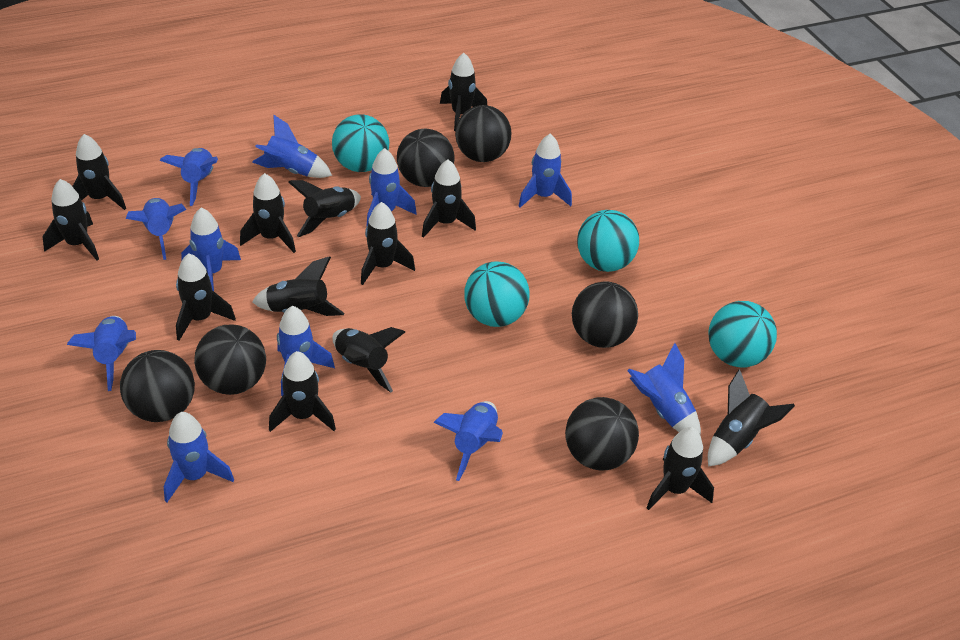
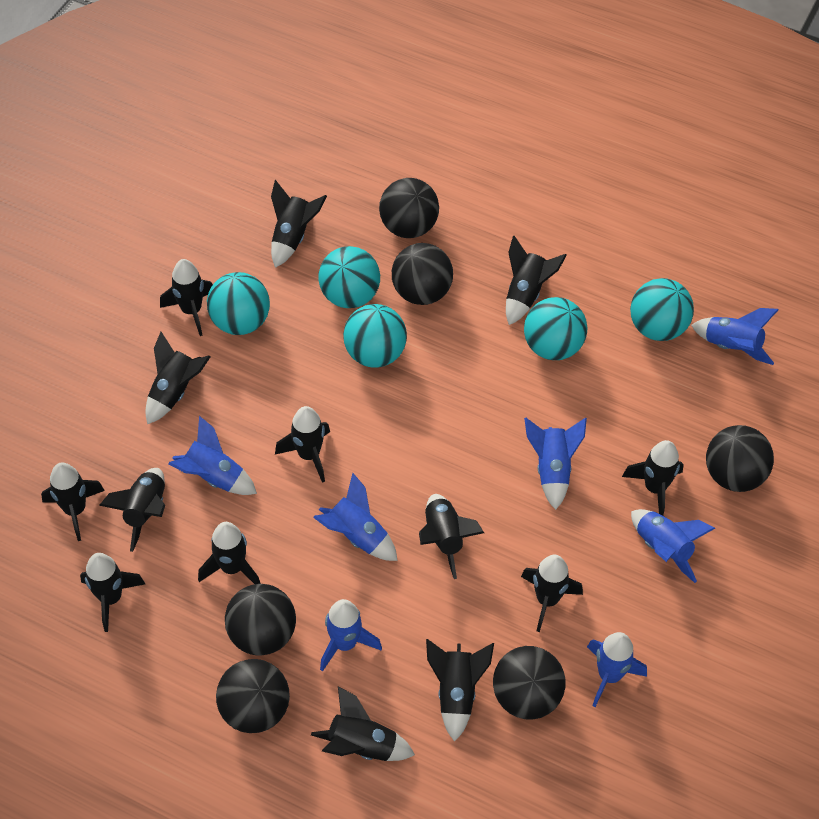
black rocket: [42,179,99,260] [72,134,126,210] [176,253,236,341] [240,173,296,253] [252,256,344,316] [269,351,336,432] [288,180,361,237] [332,327,405,393] [361,202,415,285] [422,160,476,238] [440,53,487,131] [646,427,714,510] [708,369,795,466] = 13 -> [41,462,105,541] [80,553,145,632] [99,468,165,552] [145,332,211,424] [160,259,213,336] [198,522,261,584] [271,180,327,268] [275,406,330,483] [311,687,415,761] [419,494,484,579] [426,639,494,742] [506,236,567,325] [521,554,583,632] [622,440,684,516] = 14
blue rocket: [67,316,136,391] [125,198,186,260] [160,148,218,206] [164,412,234,502] [181,208,241,291] [252,115,332,178] [277,306,335,396] [366,148,417,227] [434,401,503,481] [518,133,572,208] [627,343,701,436] = 11 -> [168,416,257,495] [313,473,398,561] [320,599,382,672] [524,418,587,510] [587,632,647,707] [631,509,715,583] [691,308,779,365] = 7
turquoise ball: [332,114,389,172] [464,261,530,327] [577,210,639,272] [708,301,777,367] = 4 -> [207,272,270,335] [318,246,380,308] [343,304,407,368] [524,297,587,360] [630,278,694,341] = 5

